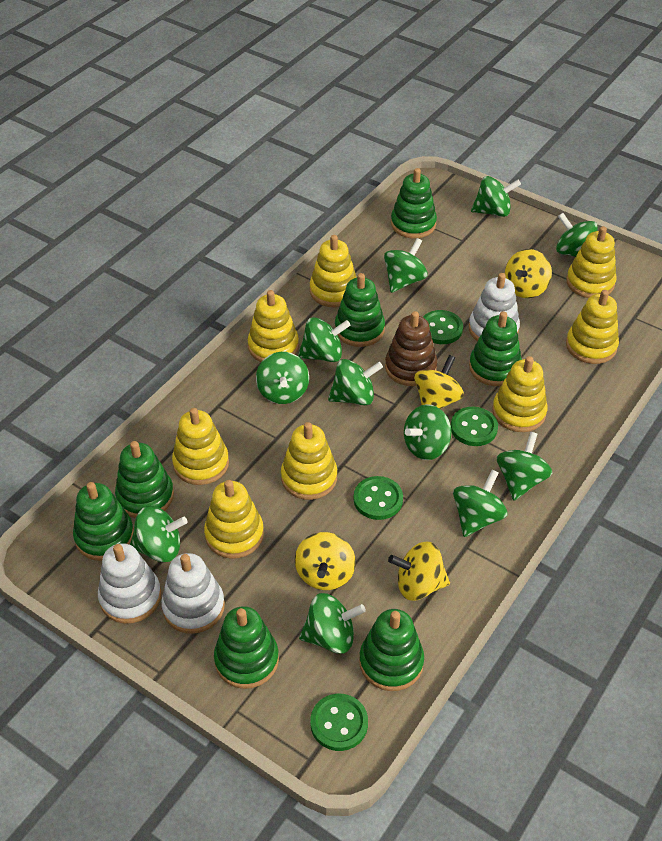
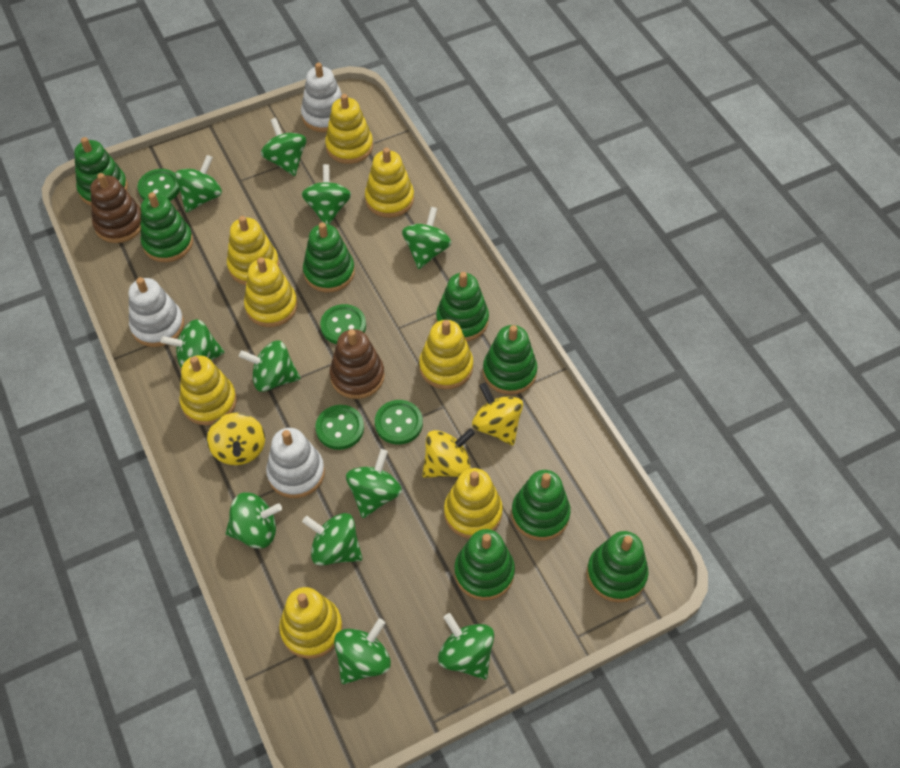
brown stacking toy: [385,311,437,386] = 1 -> [90,173,141,243] [330,329,385,399] = 2
green stacking toy: [73,482,134,561] [115,441,174,518] [214,606,279,689] [335,273,385,347] [359,609,424,691] [391,168,437,238] [469,311,522,386] = 7 -> [74,137,128,206] [141,192,193,262] [303,222,355,292] [436,272,489,341] [454,529,515,600] [483,325,537,395] [511,470,571,541] [587,531,648,602] = 8
yellow spinning top: [295,532,356,590] [388,542,450,601] [414,355,464,409] [505,249,552,298] = 4 -> [207,413,265,465] [422,428,475,478] [472,382,523,445] = 3

